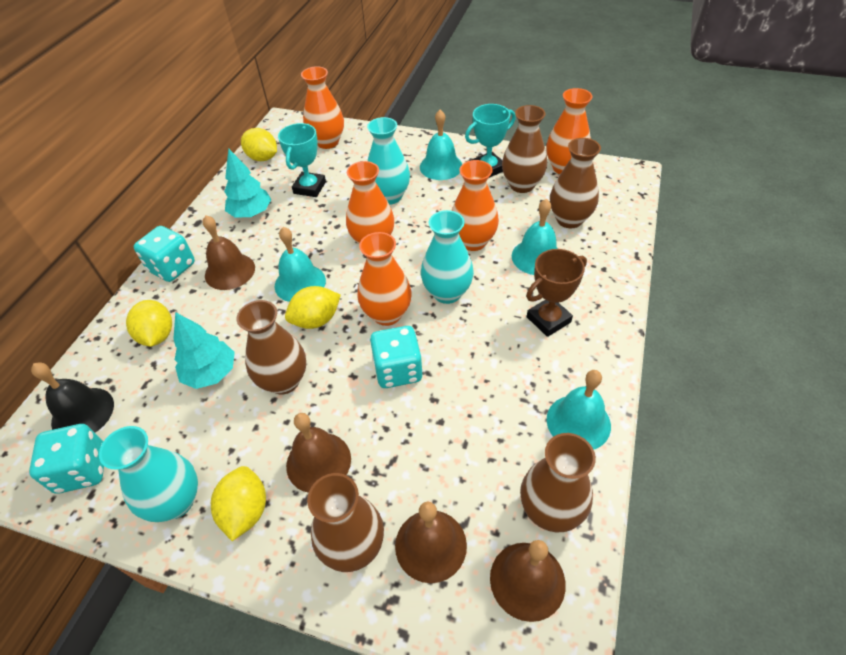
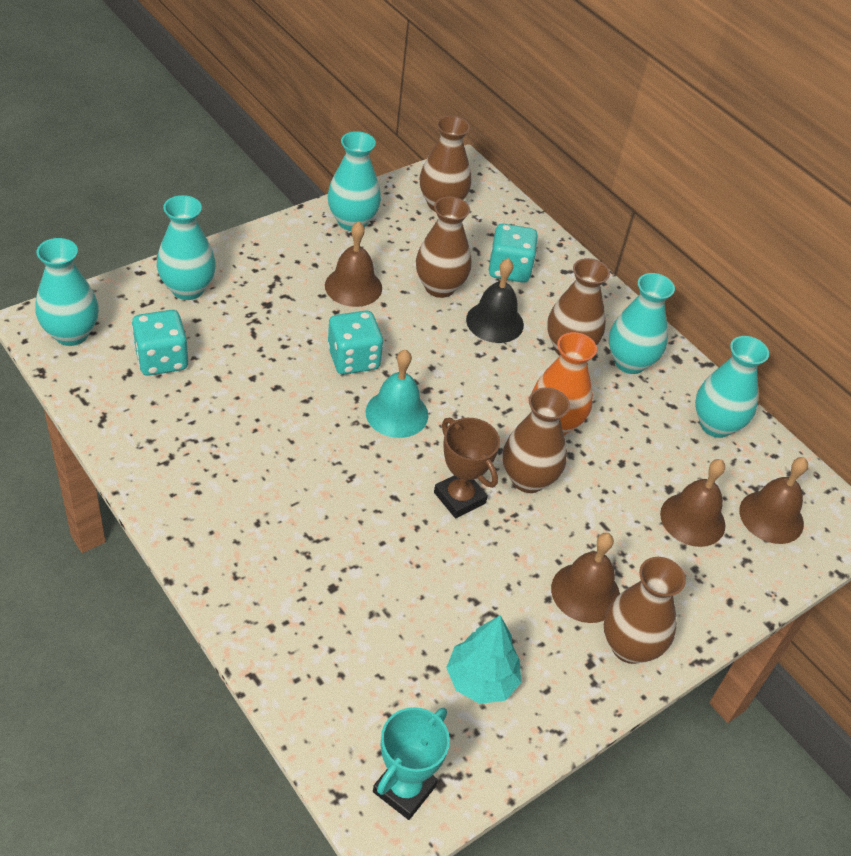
orange vase: [301,66,344,149] [346,161,394,244] [357,232,412,326] [452,160,499,251] [546,88,593,174] = 5 -> [532,332,597,435] = 1
turquoise bell: [275,227,326,302] [420,110,462,180] [512,199,558,275] [547,370,611,450] = 4 -> [366,349,428,438] = 1
turquoise tree: [173,312,235,389] [224,149,271,218] = 2 -> [446,615,521,704] = 1
turquoise trophy: [278,123,326,197] [465,104,516,178] = 2 -> [373,707,450,820] = 1
turquoise vase: [99,426,198,522] [367,117,410,205] [421,210,474,304] = 3 -> [35,238,99,346] [157,195,216,300] [327,131,381,231] [609,273,675,374] [695,336,769,438] = 5
yellow lemon: [126,300,172,347] [211,466,266,541] [241,128,277,161] [285,286,341,329] = 4 -> none = 0

